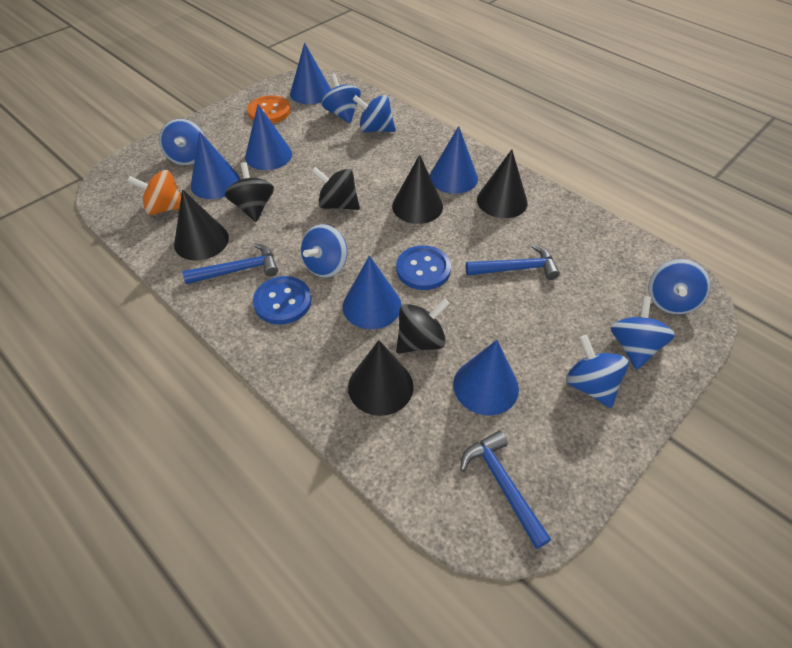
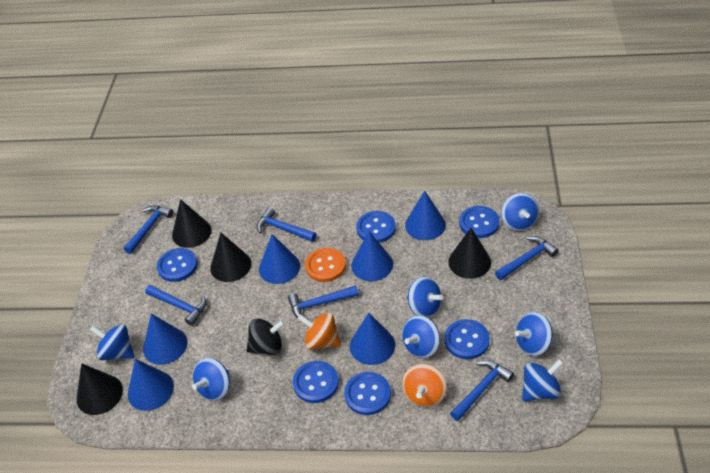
black spinning top: [225,162,274,222] [311,167,360,210] [396,298,450,353] = 3 -> [246,318,285,355] = 1
blue button: [253,276,312,325] [396,245,451,290] = 2 -> [157,248,198,282] [293,361,339,403] [344,372,391,415] [356,211,396,243] [444,319,490,359] [459,206,499,238] = 6
blue hammer: [183,243,278,284] [460,430,551,549] [465,244,560,280] = 3 -> [124,205,173,254] [145,285,207,326] [257,207,316,242] [288,285,359,319] [450,360,514,421] [495,236,559,280] = 6
orange spinning top: [127,170,182,215] = 1 -> [298,313,341,349] [402,364,447,407] = 2

